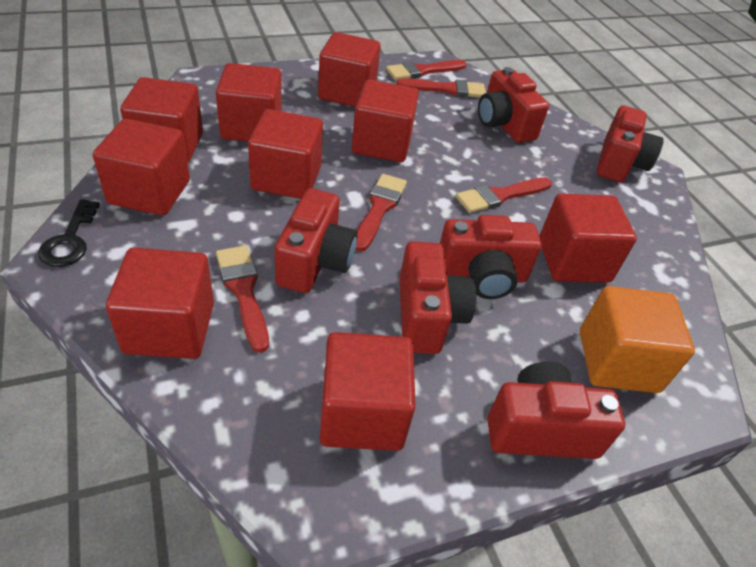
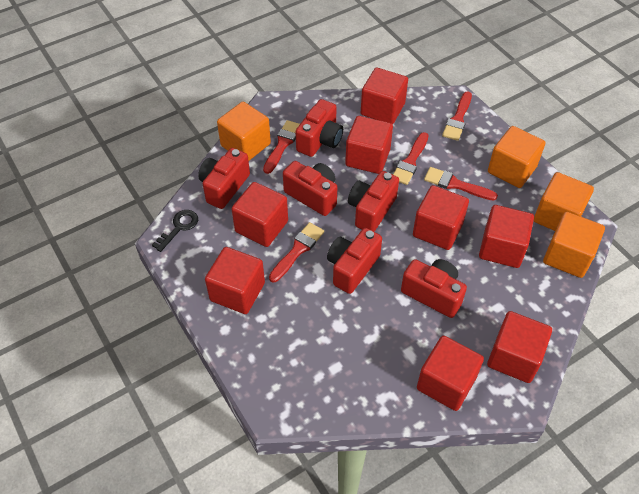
orange cube: [580,286,695,393] = 1 -> [217,102,271,161] [488,126,545,188] [534,172,594,231] [543,212,605,278] = 4
red cube: [93,119,190,215] [106,247,214,359] [120,77,203,163] [216,63,282,142] [248,109,323,199] [318,32,381,107] [320,332,416,451] [352,80,419,162] [539,193,637,283] = 9 -> [205,247,265,314] [232,182,288,247] [345,116,393,174] [361,68,408,124] [413,185,469,250] [417,336,484,411] [479,205,534,268] [487,311,552,383] = 8

